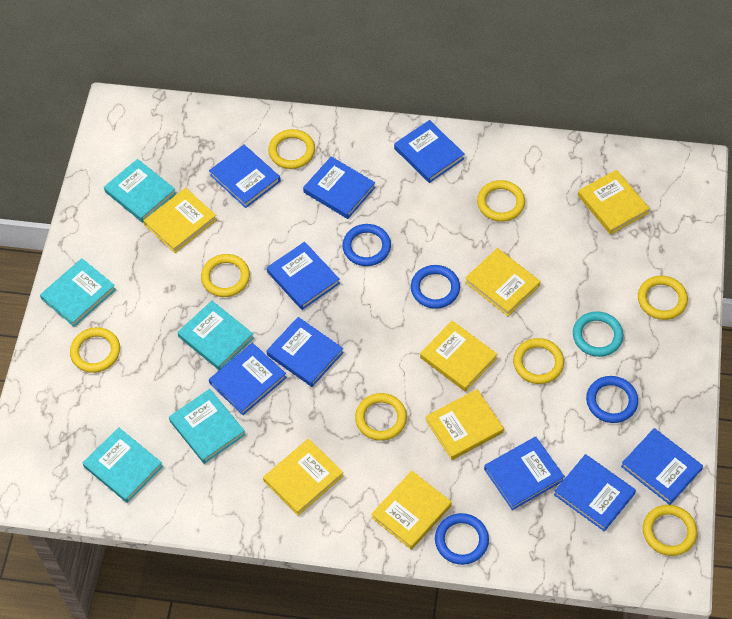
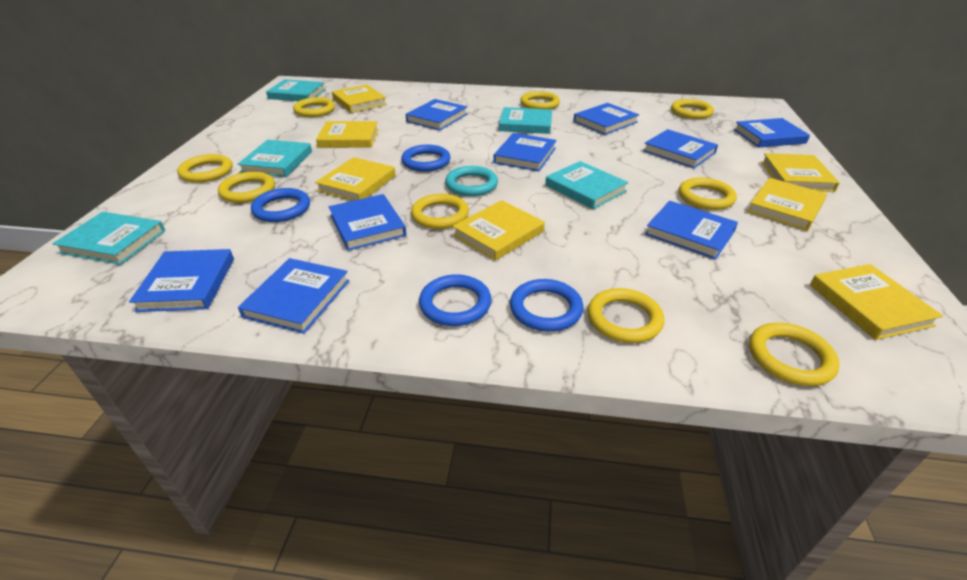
yellow ring: [70,327,120,373] [201,254,250,297] [268,129,315,169] [355,393,407,441] [477,180,525,222] [513,338,564,384] [638,276,688,320] [643,505,697,556] = 8 -> [177,154,232,183] [218,172,275,203] [293,97,335,117] [411,194,469,229] [520,91,560,109] [588,288,664,343] [671,99,714,119] [679,177,737,210] [749,323,840,386] = 9

